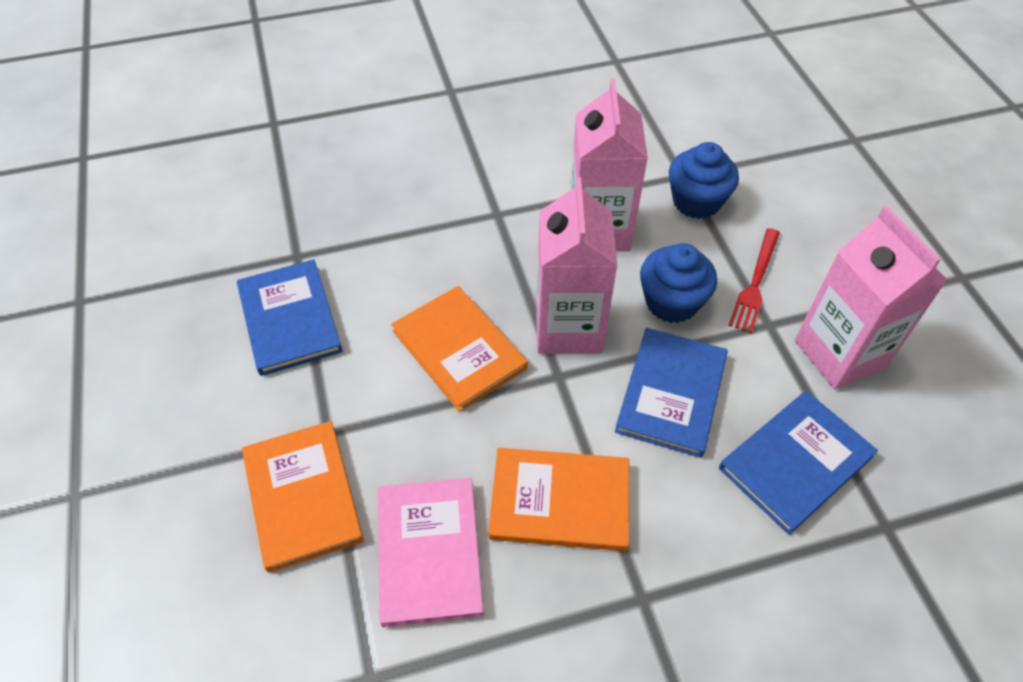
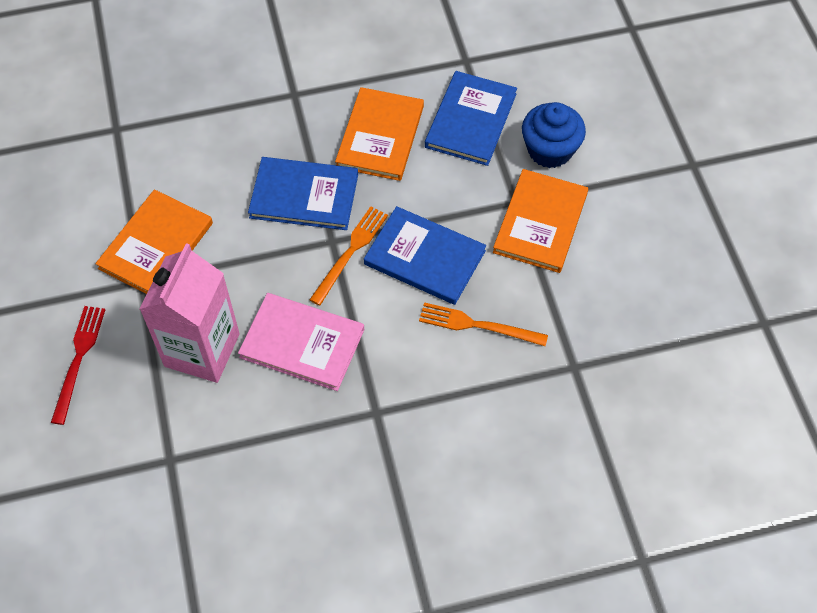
blue cupcake: [640,243,717,323] [669,142,739,219] = 2 -> [522,102,586,168] = 1
orange fork: none = 0 -> [309,206,388,306] [419,302,548,346] = 2
pink carton: [536,177,617,354] [570,79,648,252] [795,206,948,389] = 3 -> [139,243,240,383] = 1

